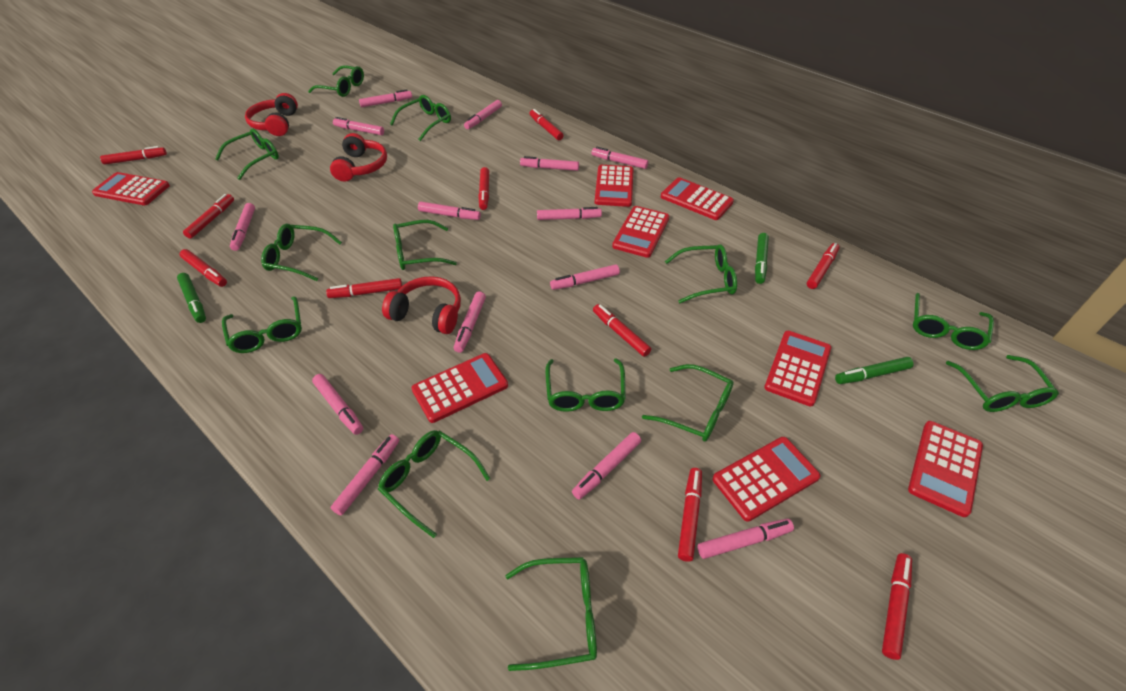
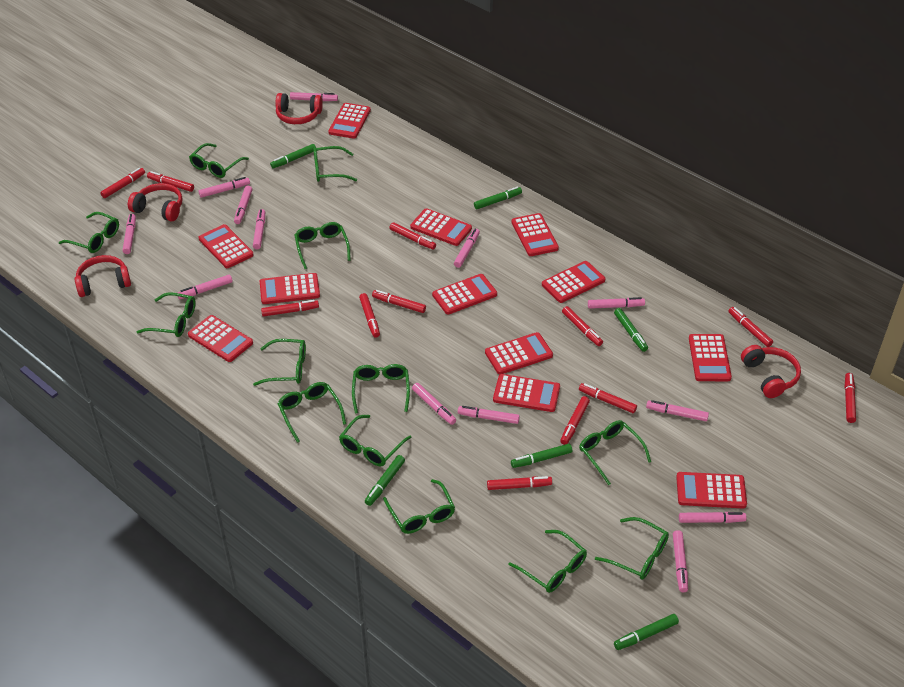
green marker: [177,273,206,323] [755,233,769,284] [835,357,914,384] = 3 -> [270,144,316,168] [365,455,405,506] [474,187,522,209] [511,444,572,468] [614,308,648,352] [614,614,679,650] = 6
pink marker: [230,203,255,251] [312,374,363,435] [330,434,399,516] [333,117,384,135] [359,89,412,107] [418,202,481,220] [454,292,486,353] [464,100,502,129] [520,156,579,171] [537,207,602,220] [550,264,620,290] [572,432,641,499] [591,147,648,169] [697,519,794,559] = 14 -> [122,214,136,254] [178,275,233,299] [199,177,250,198] [234,186,252,224] [253,209,265,249] [290,92,338,101] [412,383,456,425] [454,228,480,268] [458,406,520,424] [588,297,645,309] [646,400,709,421] [673,530,688,592] [679,512,747,523] = 13
red calculator: [92,172,170,205] [411,353,508,423] [595,165,634,207] [612,206,669,258] [661,177,734,220] [712,437,821,522] [764,331,831,406] [908,421,983,517] = 8 -> [188,315,253,362] [199,224,254,268] [260,273,320,304] [328,103,371,139] [410,208,472,246] [432,274,497,315] [485,332,553,375] [493,374,560,412] [512,213,559,256] [542,261,605,303] [676,472,747,508] [689,334,732,381] = 12
red headphones: [245,93,298,136] [330,133,387,182] [382,276,461,334] = 3 -> [74,255,131,297] [128,183,183,221] [275,93,323,124] [741,345,801,398] = 4
red marker: [100,146,167,165] [180,249,227,287] [183,194,234,239] [326,278,402,298] [478,167,489,210] [530,109,564,140] [593,304,651,357] [678,468,702,562] [807,243,839,289] [882,553,912,660] = 10 -> [100,168,145,198] [147,171,194,192] [261,300,319,317] [359,293,380,338] [372,290,426,313] [389,222,436,250] [487,476,552,490] [560,396,590,445] [562,306,603,346] [579,383,637,413] [728,307,773,347] [844,373,856,423] = 12

